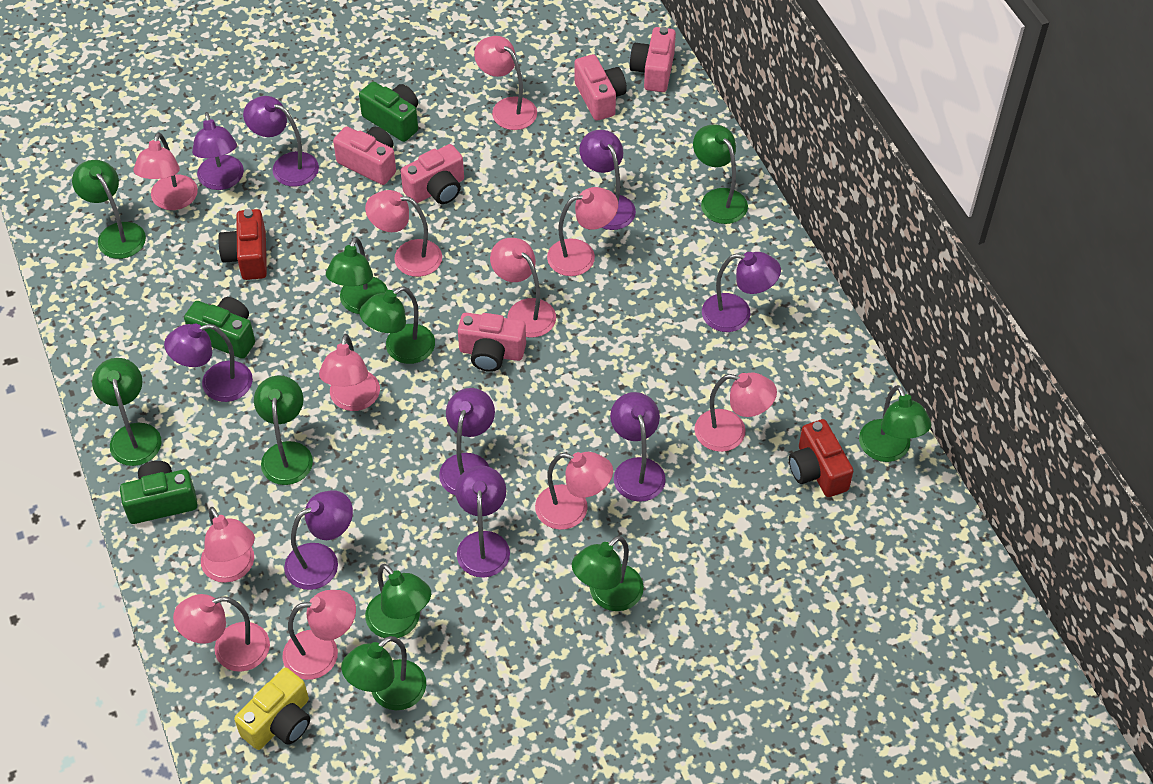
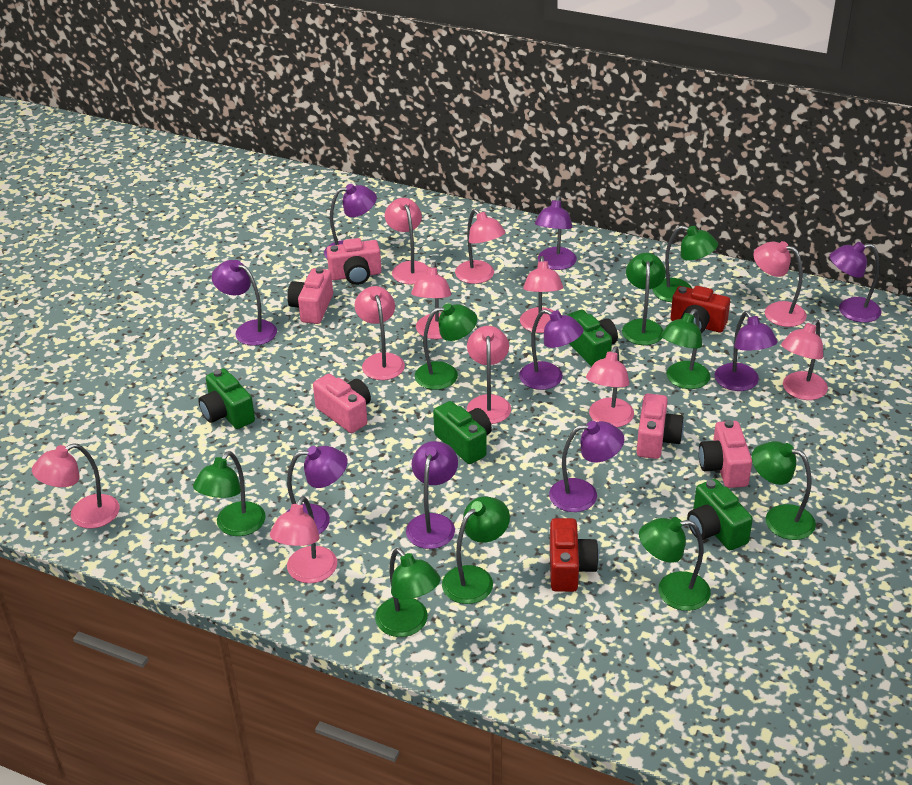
green camera: [120,461,198,524] [184,297,255,359] [359,82,418,142] = 3 -> [198,368,255,429] [433,401,492,464] [567,310,618,367] [687,479,753,550] = 4
green lamp: [72,160,146,259] [92,358,161,466] [254,375,313,485] [326,237,388,314] [341,636,426,710] [359,286,435,364] [365,564,431,638] [572,536,644,611] [693,125,748,224] [859,385,931,462] = 10 -> [193,451,266,536] [375,548,441,637] [415,303,477,390] [442,496,510,604] [622,253,666,345] [639,517,711,611] [653,225,718,302] [661,309,710,389] [752,441,816,540] = 9
yellow camera: [234,668,310,750] = 1 -> none = 0

